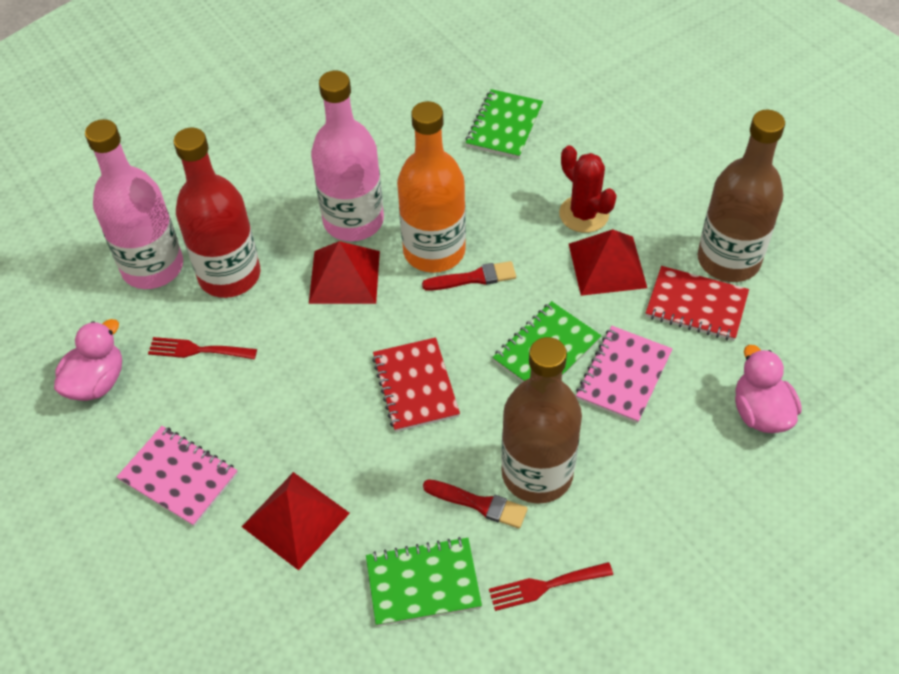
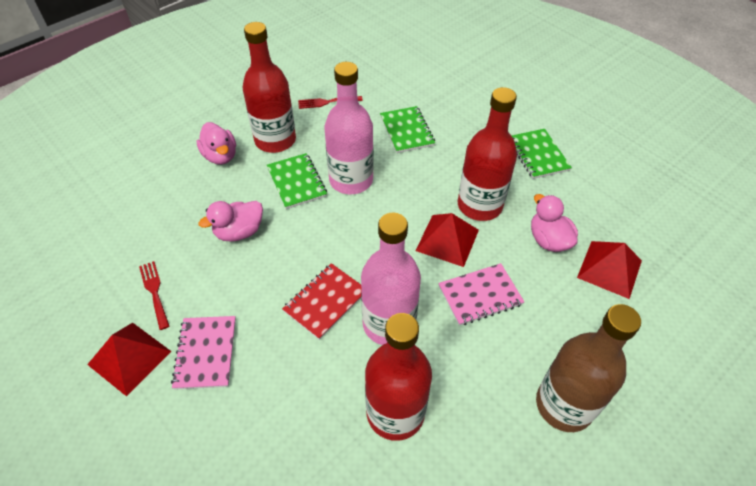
brown bottle: [501,337,582,504] [698,110,785,282] = 2 -> [536,304,641,432] = 1
orange bottle: [397,101,466,273] = 1 -> none = 0
pink duck: [54,319,122,401] [735,345,802,433] = 2 -> [197,122,236,165] [199,201,263,242] [531,194,578,252] = 3
red bottle: [173,128,260,298] = 1 -> [243,22,296,153] [365,313,432,441] [458,87,517,221] = 3
red brush: [422,261,516,291] [423,479,528,529] = 2 -> none = 0
red cactus: [559,145,617,233] = 1 -> none = 0
red notebook: [372,338,460,432] [646,266,749,341] = 2 -> [282,263,362,340] = 1

